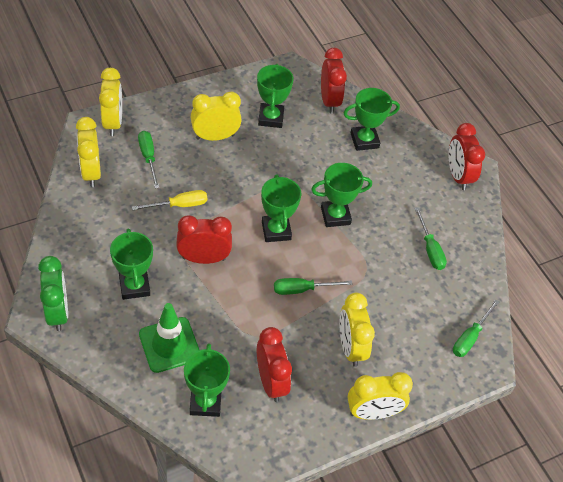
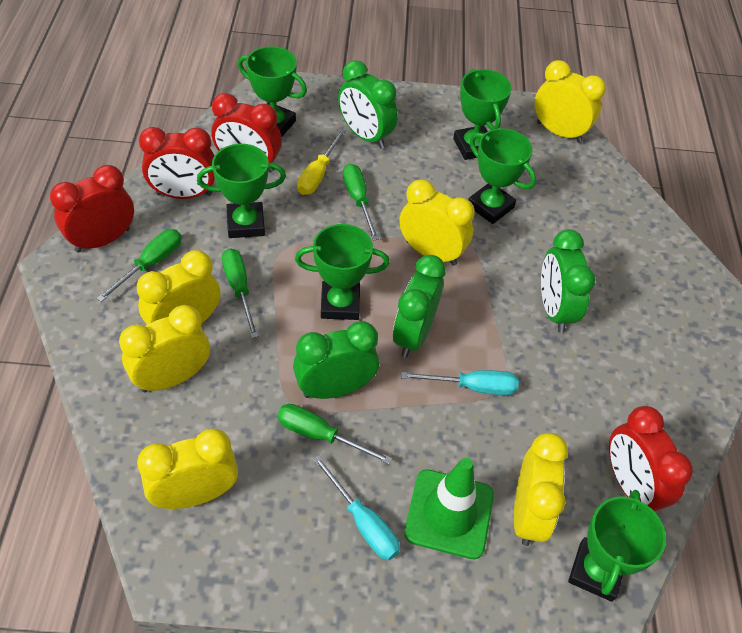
green clock: [38,256,68,331] = 1 -> [293,321,379,399] [338,60,398,149] [393,255,446,358] [541,229,596,333] = 4
turquoise screwdriver: none = 0 -> [313,455,400,560] [401,370,519,395] = 2
yellow clock: [76,117,101,187] [99,68,122,136] [191,91,242,141] [339,293,375,367] [347,372,413,420] = 5 -> [119,305,210,392] [137,250,220,325] [137,429,238,509] [399,179,475,266] [514,433,568,546] [535,60,606,143] = 6

